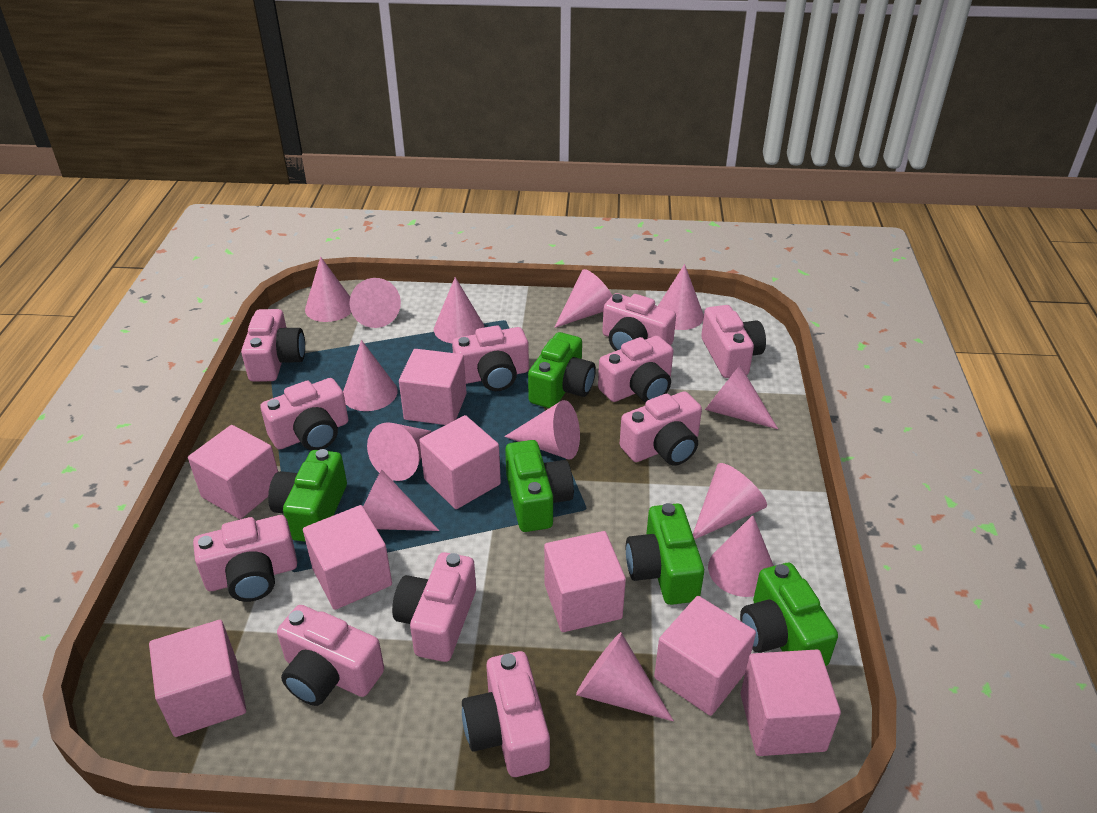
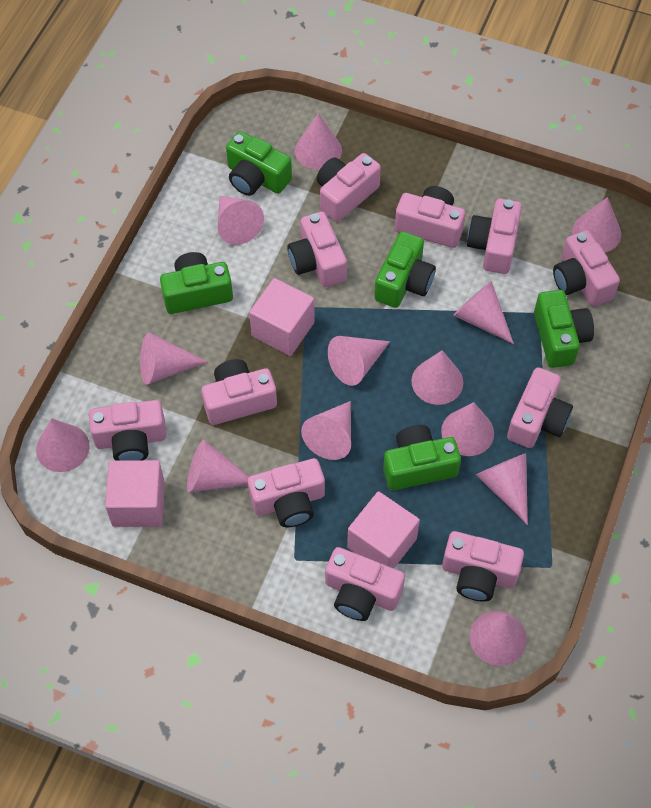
pink cube: [149,620,246,737] [188,425,278,519] [303,505,392,610] [399,349,467,425] [419,415,501,509] [544,531,626,632] [654,596,756,716] [741,649,841,756] = 8 -> [105,460,165,527] [249,278,315,356] [347,491,420,568] = 3

